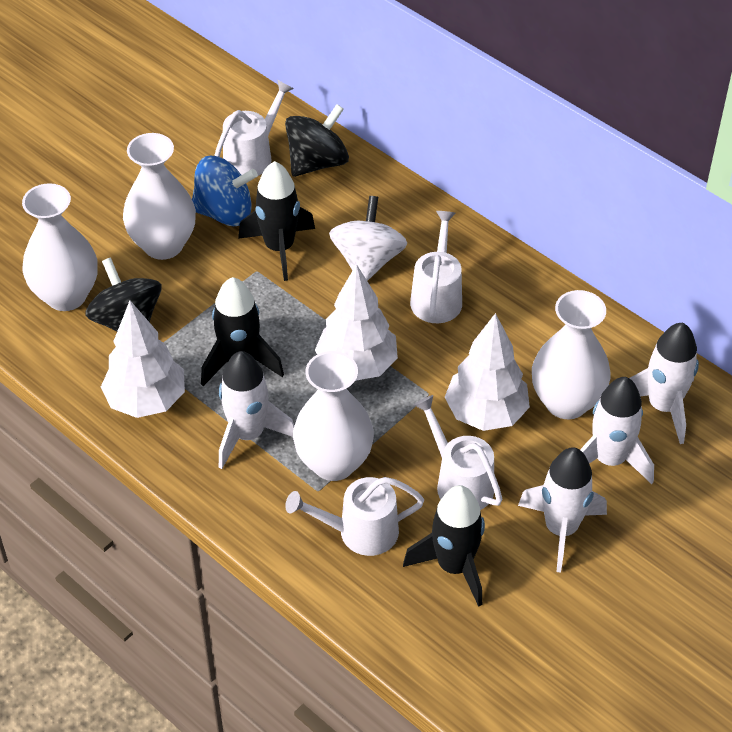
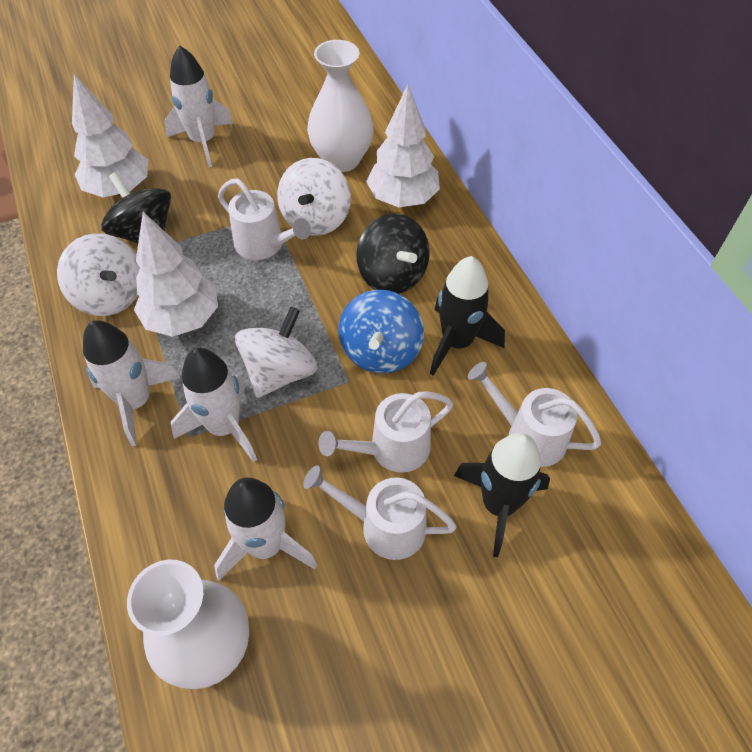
black rocket: [201,277,284,386] [238,161,315,281] [403,485,485,607] = 3 -> [430,256,505,376] [454,433,550,557] = 2
white spinning top: [329,196,407,281] = 1 -> [57,233,140,316] [235,307,317,398] [277,158,351,236] = 3
white vase: [22,183,98,311] [123,133,196,260] [293,351,374,481] [532,290,611,419] = 4 -> [127,560,249,689] [307,40,374,172] = 2

